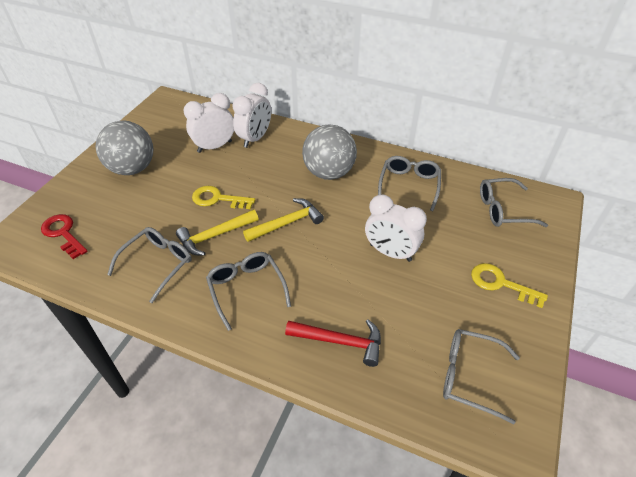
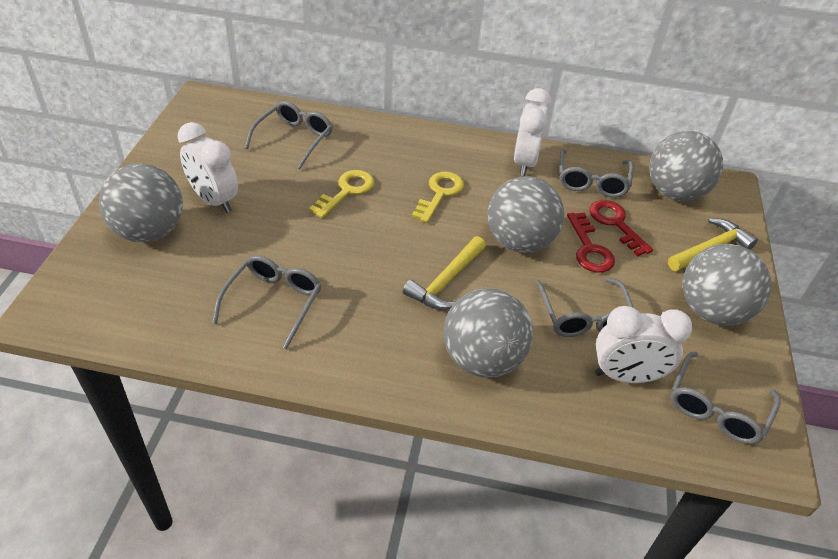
grey ball: [96,120,153,175] [302,124,357,180] = 2 -> [99,163,183,242] [443,288,533,378] [487,176,564,253] [649,131,723,201] [683,244,771,326] = 5
red hammer: [285,319,381,367] = 1 -> none = 0
red key: [41,214,88,259] = 1 -> [567,212,615,273] [589,200,653,256] = 2

